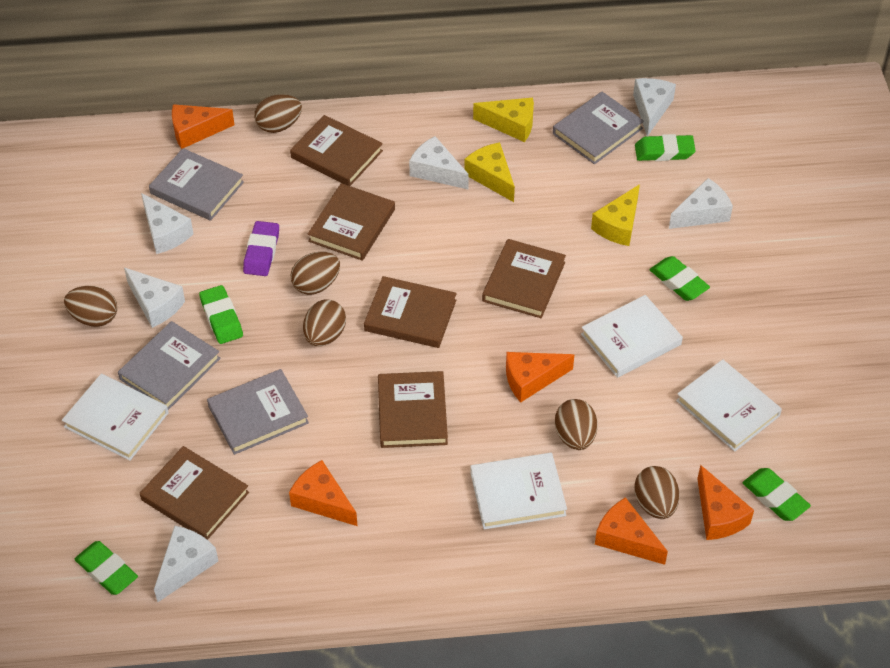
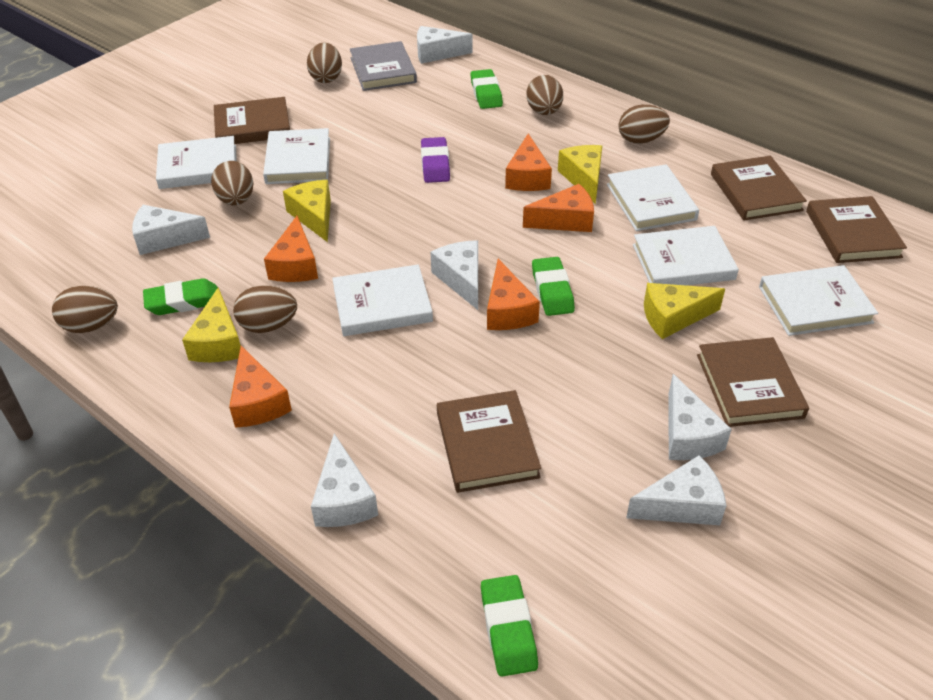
brown book: [140,446,249,540] [290,115,383,186] [308,183,395,261] [364,276,457,348] [378,371,448,448] [482,239,566,318] = 6 -> [214,97,290,144] [437,390,541,493] [697,337,809,427] [711,156,807,220] [806,196,907,263] = 5
green eraser: [74,541,138,595] [199,285,243,344] [635,134,696,161] [650,256,710,301] [743,468,811,521] = 5 -> [143,278,218,315] [470,69,503,109] [481,575,538,677] [532,257,575,316] = 4
grey book: [118,321,221,410] [149,148,244,221] [207,369,309,455] [553,92,644,164] = 4 -> [350,41,417,91] = 1
white book: [62,374,168,461] [470,453,567,529] [581,295,683,378] [676,359,782,452] = 4 -> [156,136,237,189] [263,128,330,184] [332,265,433,336] [607,164,699,231] [633,226,739,285] [759,265,878,336] = 6
yellow cheese: [464,142,515,202] [473,98,534,142] [591,184,640,246] = 3 -> [182,287,241,362] [283,180,331,242] [558,145,602,204] [644,283,725,339] = 4

